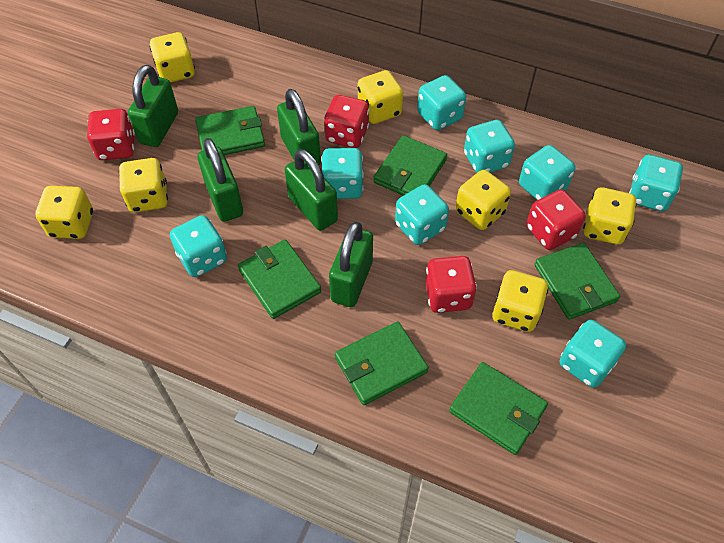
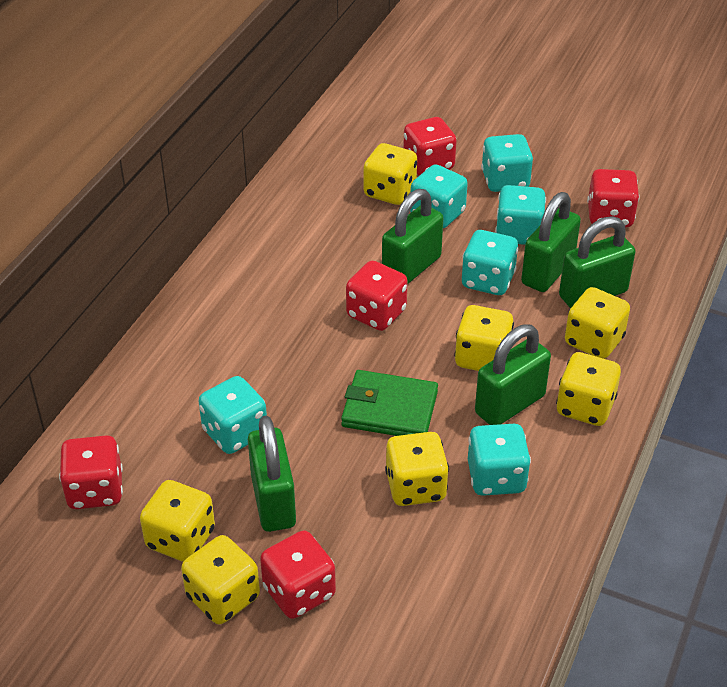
green wallet: [195,106,265,155] [238,239,321,319] [335,321,429,405] [374,135,447,196] [449,362,548,455] [534,243,620,320] = 6 -> [341,370,438,436] = 1
red dice: [87,109,135,160] [324,95,369,148] [425,256,477,313] [526,190,585,250] = 4 -> [59,435,123,509] [260,531,336,619] [346,261,408,331] [403,117,456,176] [587,169,640,227] = 5
turquoise dice: [170,215,227,277] [321,148,364,199] [395,184,449,245] [417,75,466,130] [464,120,515,173] [519,145,575,200] [560,320,626,388] [629,155,683,211] = 8 -> [199,376,267,454] [410,164,468,229] [462,230,519,295] [468,424,531,496] [481,134,533,192] [495,185,546,245] = 6

